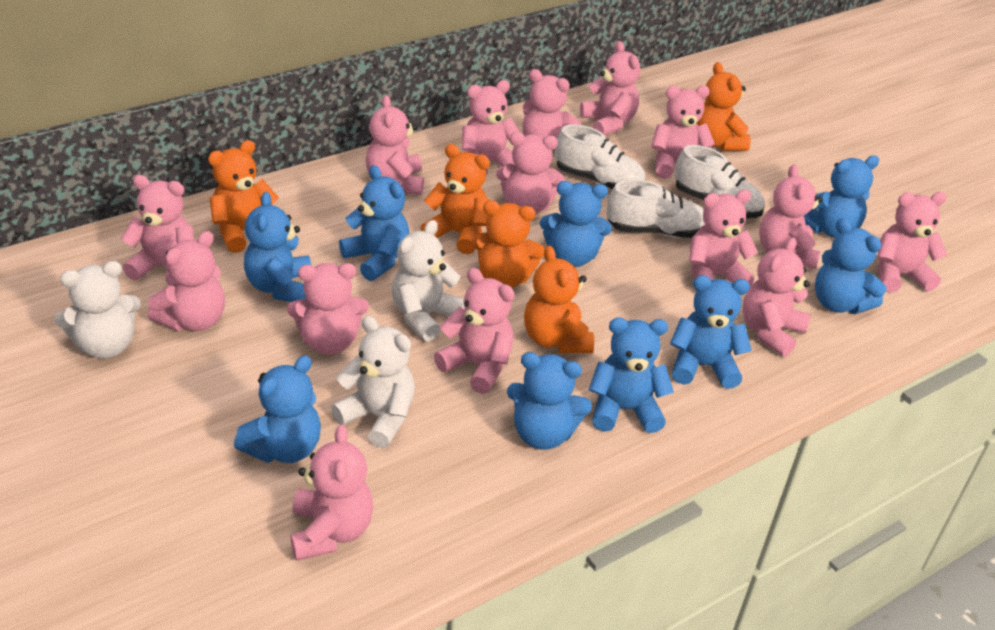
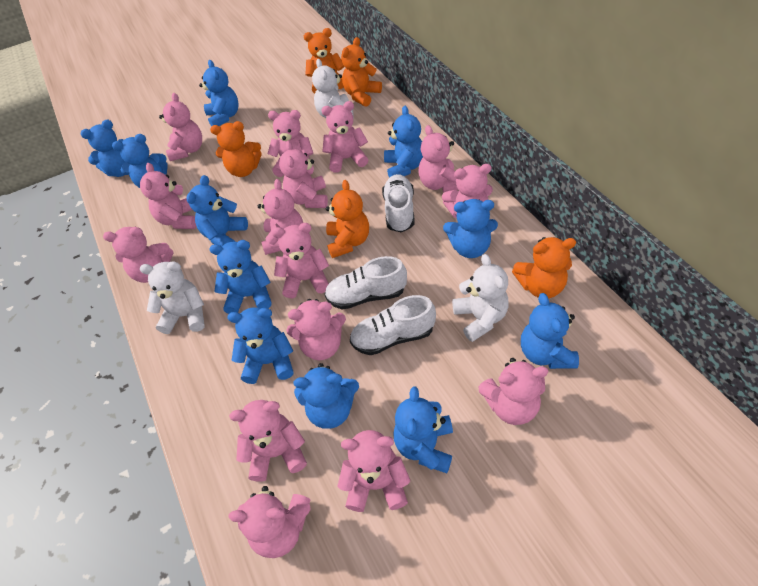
blue teddy bear: [234,356,321,463] [244,192,312,302] [339,165,409,281] [507,352,592,450] [540,181,612,267] [589,317,674,433] [670,275,752,389] [804,155,879,238] [815,218,886,314] = 9 -> [81,120,125,177] [112,134,168,188] [186,175,248,246] [199,60,239,126] [209,240,272,314] [227,307,294,384] [294,363,359,429] [384,106,423,178] [393,386,453,473] [443,199,498,258] [521,293,579,369] = 11

